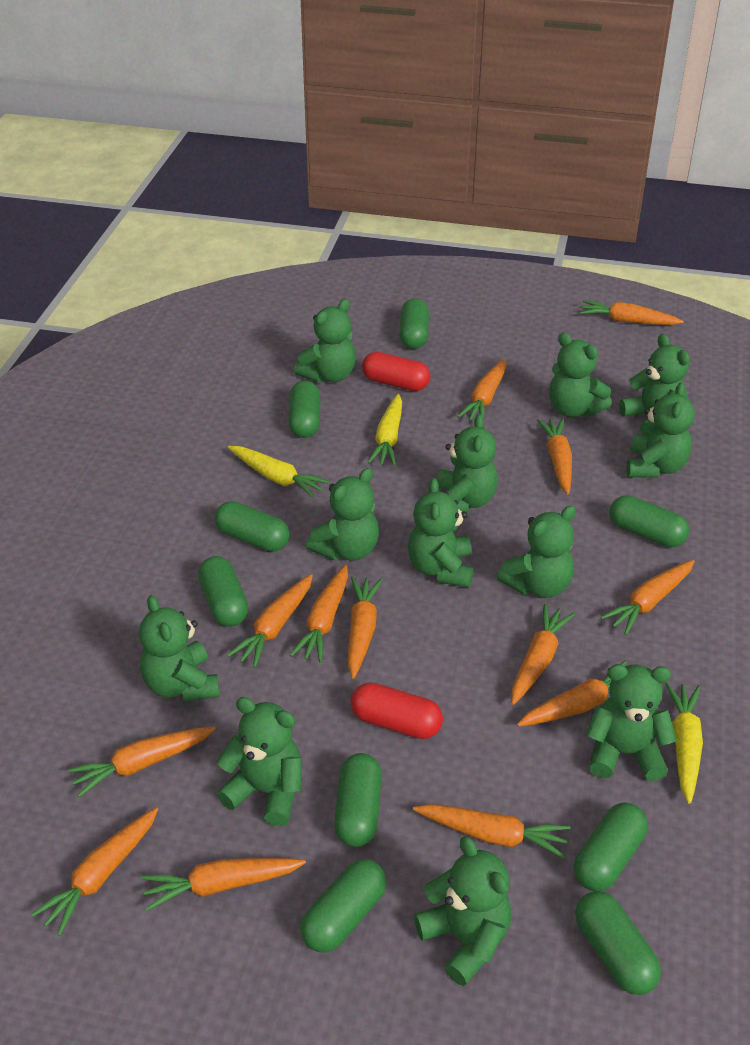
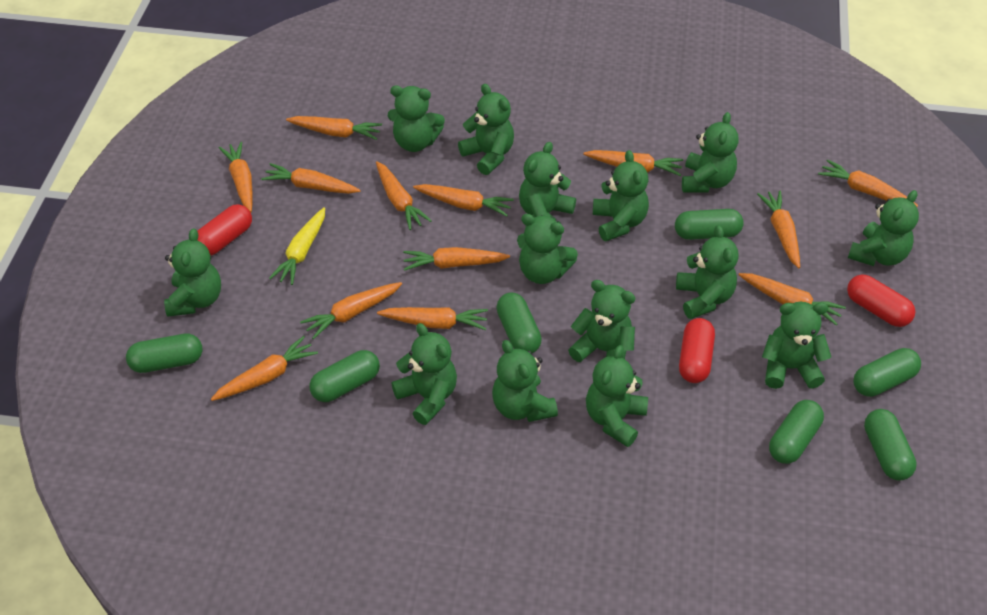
green capsule: [198,556,248,627] [214,501,290,552] [288,380,320,438] [300,859,387,952] [334,753,382,847] [400,298,429,349] [574,803,648,891] [575,891,661,995] [610,495,689,547] = 9 -> [126,333,202,373] [309,350,380,402] [496,293,542,353] [675,209,744,240] [769,400,824,464] [853,348,921,397] [864,409,917,481] = 7
green teddy bear: [139,595,219,702] [217,697,302,826] [294,299,356,383] [306,468,379,561] [408,478,473,588] [414,836,512,986] [437,414,498,513] [497,506,576,598] [549,333,611,417] [586,664,677,781] [619,334,689,437] [626,382,694,478] = 12 -> [164,229,221,317] [388,85,445,152] [391,323,457,425] [458,84,514,175] [492,340,558,422] [517,214,578,284] [519,142,576,224] [568,280,635,362] [586,345,648,447] [593,150,649,241] [676,225,739,319] [682,112,739,192] [762,302,831,389] [848,190,919,266] = 14
red capsule: [350,682,443,739] [362,352,430,391] = 2 -> [198,204,252,256] [679,318,715,383] [847,274,915,327] = 3
yellow carrot: [228,446,330,498] [367,394,402,466] [665,682,703,804] = 3 -> [269,207,325,285] = 1

